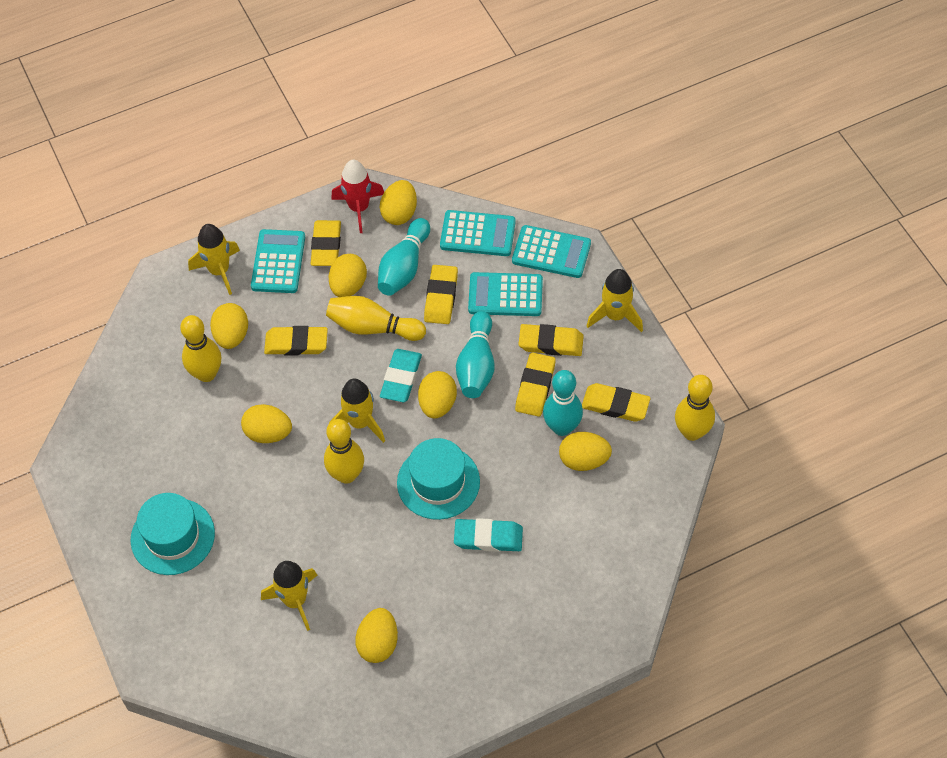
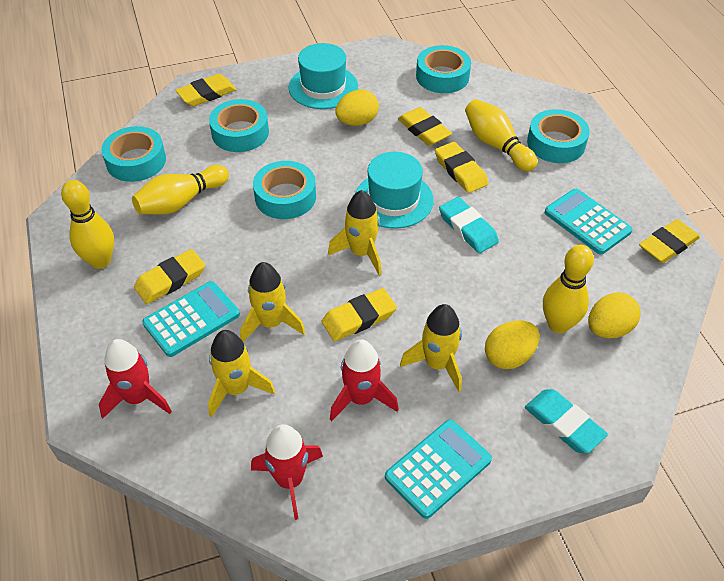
red rocket: [331,160,384,233] = 1 -> [99,339,172,419] [251,424,323,520] [330,340,399,421] = 3
turquoise bowling pin: [378,218,430,296] [456,311,494,398] [543,370,583,436] = 3 -> none = 0
turquoise calculator: [251,229,305,293] [440,210,516,256] [468,272,543,316] [512,225,591,278] = 4 -> [142,281,240,357] [385,420,492,519] [544,189,632,255] = 3
turquoise tape: none = 0 -> [101,126,166,182] [209,99,269,152] [253,161,316,219] [416,45,471,93] [527,109,590,163] = 5
yellow egg: [210,303,248,349] [241,404,292,443] [329,254,367,297] [355,608,398,663] [380,180,417,225] [418,371,457,419] [559,432,612,471] = 7 -> [336,89,379,126] [485,321,540,369] [588,292,641,338] = 3

